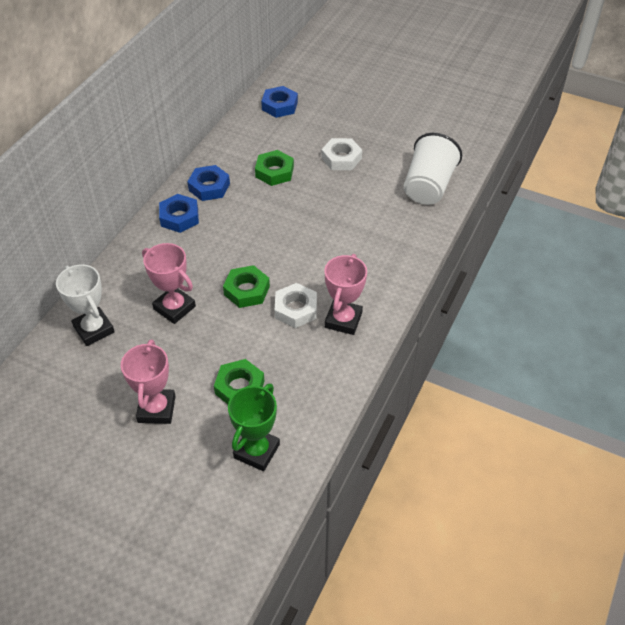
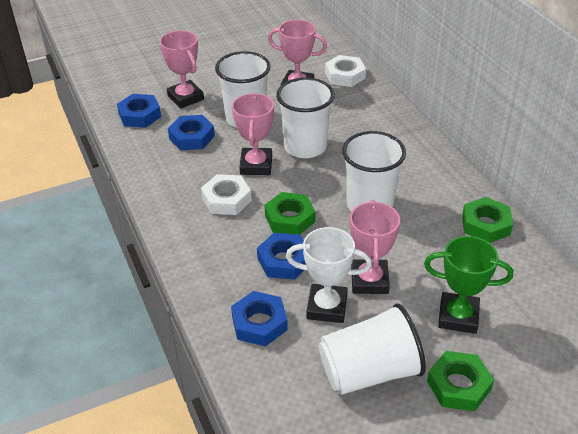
blue nut: [159,194,199,233] [188,165,230,201] [261,86,298,118] = 3 -> [117,94,161,128] [168,115,215,150] [231,291,288,346] [257,233,306,280] = 4
pink trophy: [121,340,175,424] [142,243,196,324] [324,254,367,335] = 3 -> [160,30,204,109] [232,93,274,175] [268,20,327,85] [350,200,400,294] = 4
white cup: [404,133,462,205] = 1 -> [215,51,271,128] [276,78,334,158] [319,304,426,395] [342,131,406,212] = 4

